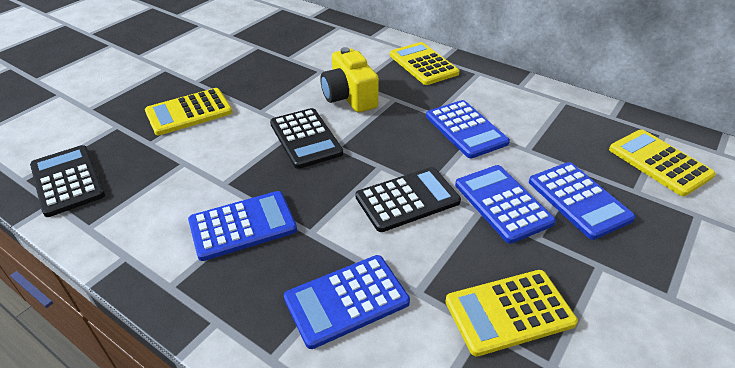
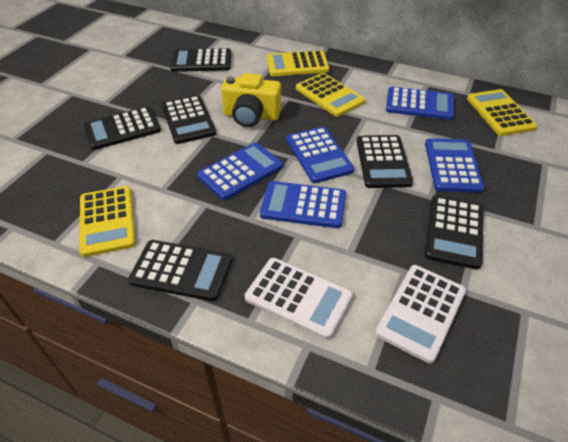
black calculator: [30,145,105,217] [270,108,343,169] [356,167,461,232] = 3 -> [84,106,161,150] [128,240,232,301] [162,95,216,144] [170,48,231,72] [357,135,413,188] [425,195,483,270] = 6
white calculator: none = 0 -> [245,258,353,339] [375,265,466,364] = 2

